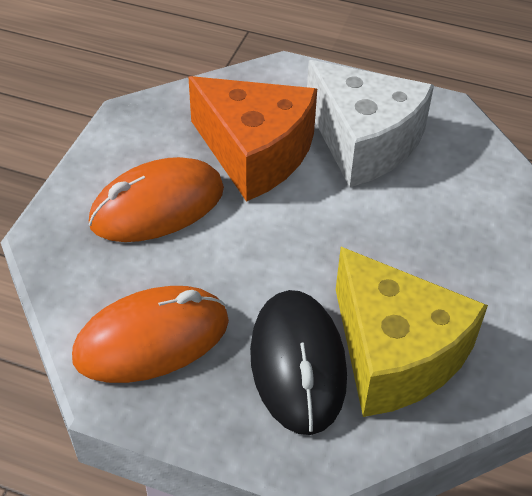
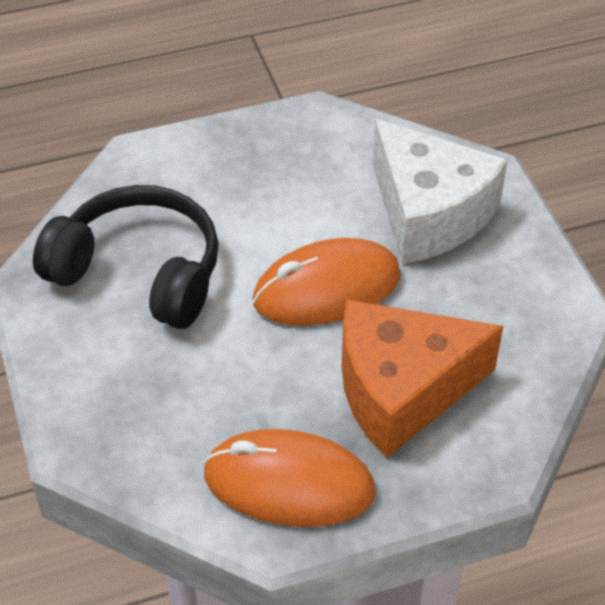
black headphones: none = 0 -> [33,185,219,329] = 1
black mouse: [250,290,347,435] = 1 -> none = 0
yellow cheese: [336,247,488,417] = 1 -> none = 0

